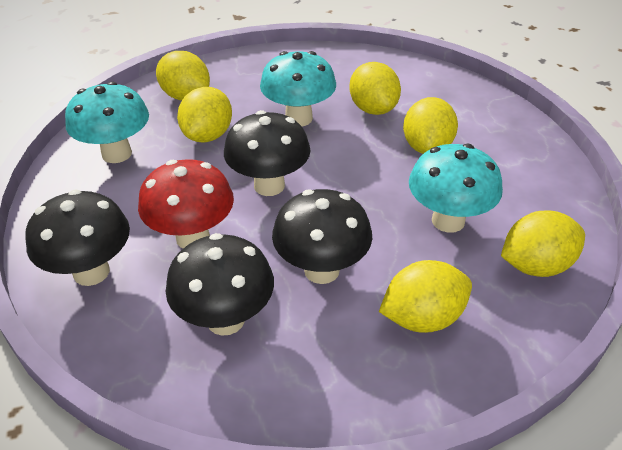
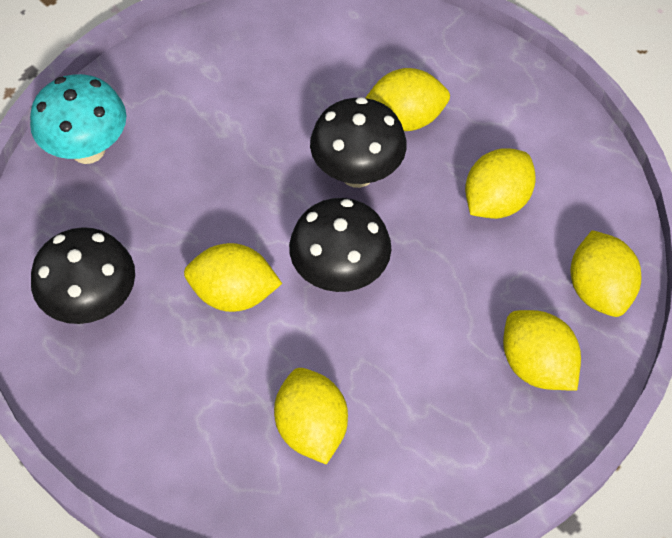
black mushroom: [25,190,130,286] [165,233,274,336] [224,110,311,196] [272,189,372,284] = 4 -> [31,227,135,324] [289,198,391,292] [310,97,407,188] = 3
red mushroom: [138,159,234,249] = 1 -> none = 0
turquoise mushroom: [65,81,149,163] [260,51,336,126] [409,144,503,233] = 3 -> [30,74,126,164] = 1

